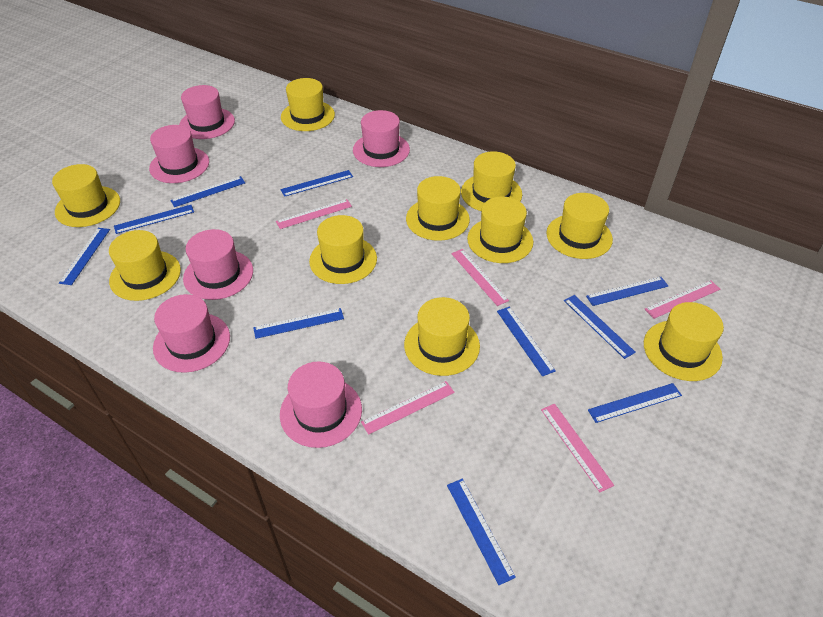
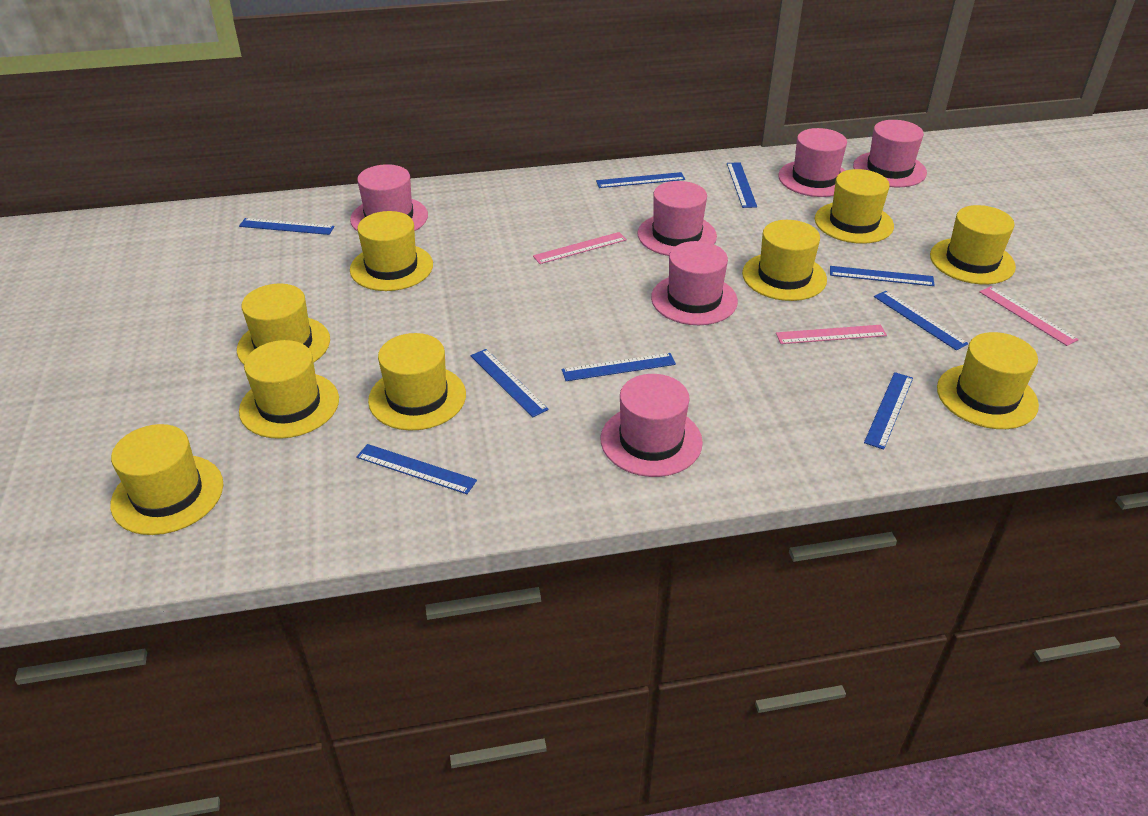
blue ruler: [59,228,110,285] [114,205,194,234] [170,176,245,207] [253,308,344,339] [280,170,353,197] [447,478,516,585] [497,307,556,376] [564,295,636,359] [586,277,668,306] [588,383,682,423] = 10 -> [239,218,335,235] [356,444,477,494] [471,349,549,417] [562,353,676,381] [596,172,685,188] [727,162,757,208] [830,266,935,286] [864,372,913,450] [874,291,969,351] = 9
pink ruler: [276,199,352,229] [361,381,455,435] [451,249,509,306] [541,404,614,492] [645,280,720,319] = 5 -> [533,232,627,264] [776,325,887,344] [979,286,1079,346] = 3
yellow hat: [52,164,120,227] [109,230,181,301] [281,78,335,131] [309,215,377,284] [404,297,480,376] [406,176,470,241] [461,151,522,211] [467,197,533,263] [546,193,613,259] [644,302,724,381] = 10 -> [110,424,223,535] [237,284,330,365] [239,340,339,439] [350,211,433,291] [368,333,466,431] [742,220,827,301] [815,169,894,244] [930,205,1016,284] [937,332,1039,429] = 9

